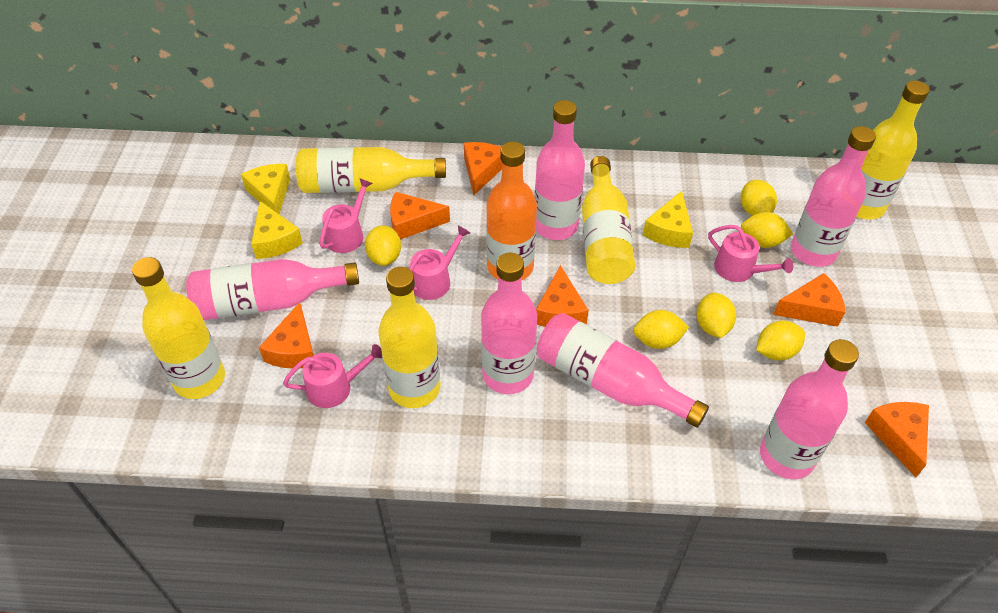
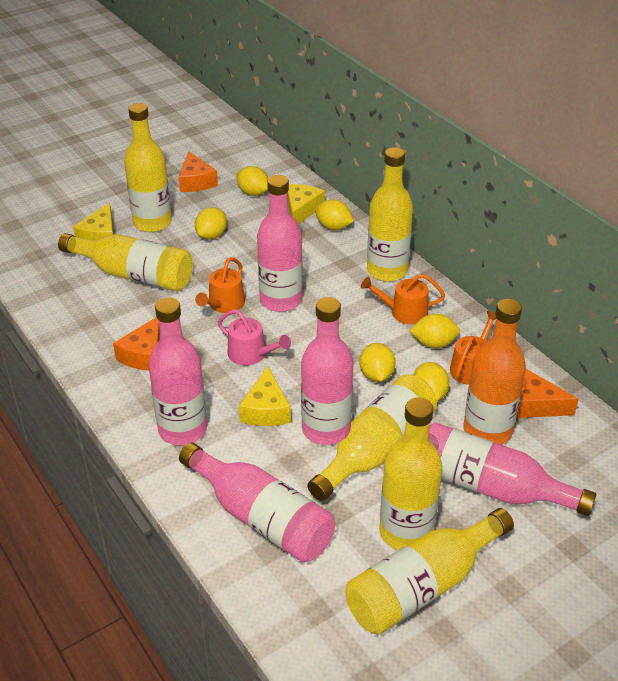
orange cheese: [259,302,314,368] [390,192,450,240] [464,142,502,195] [536,265,589,327] [773,273,845,327] [865,402,929,477] = 6 -> [113,317,160,371] [178,152,218,192] [516,369,579,418] = 3
orange watering can: none = 0 -> [195,257,245,313] [361,274,445,324] [450,311,496,385] = 3
pink bottle: [186,259,359,320] [481,253,537,394] [535,100,585,240] [537,313,709,428] [760,339,859,479] [791,126,876,267] = 6 -> [148,298,207,445] [179,443,335,563] [257,175,303,312] [301,297,353,445] [429,422,597,516] = 5
pink watering can: [283,344,382,408] [319,178,372,253] [409,225,470,300] [708,225,793,282] = 4 -> [218,310,291,366] = 1
yellow bottle: [132,257,225,399] [296,147,446,193] [379,267,441,408] [582,156,635,284] [856,80,930,219] = 5 -> [58,233,193,291] [124,103,172,232] [307,374,437,501] [345,508,514,635] [367,147,413,282] [379,397,442,550] = 6

